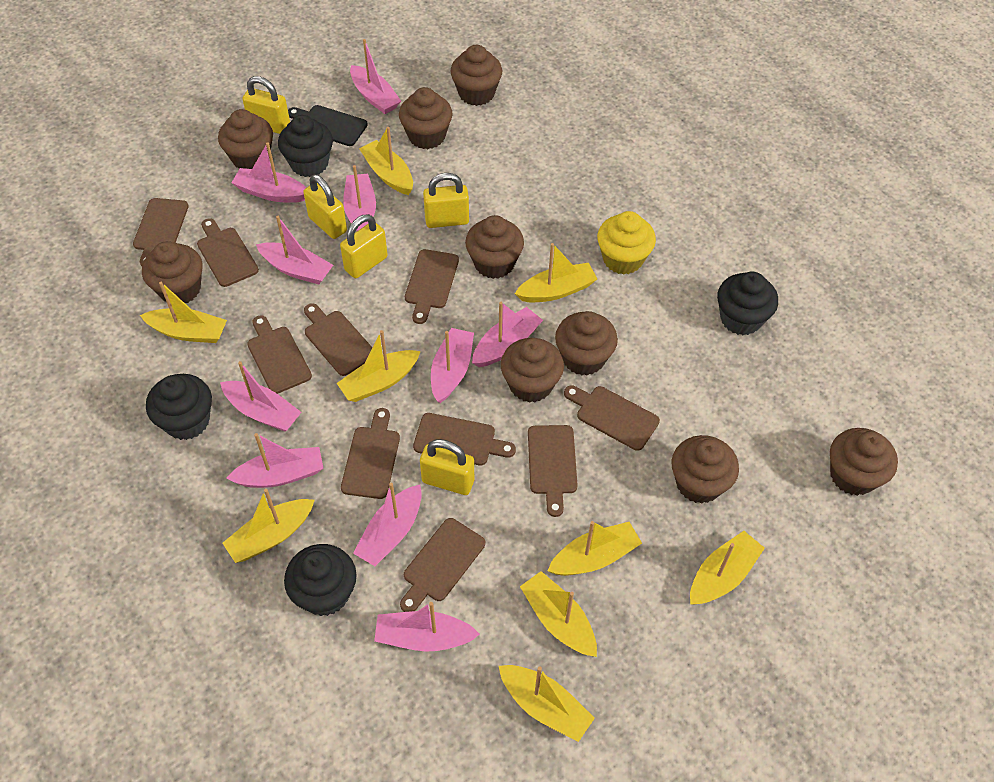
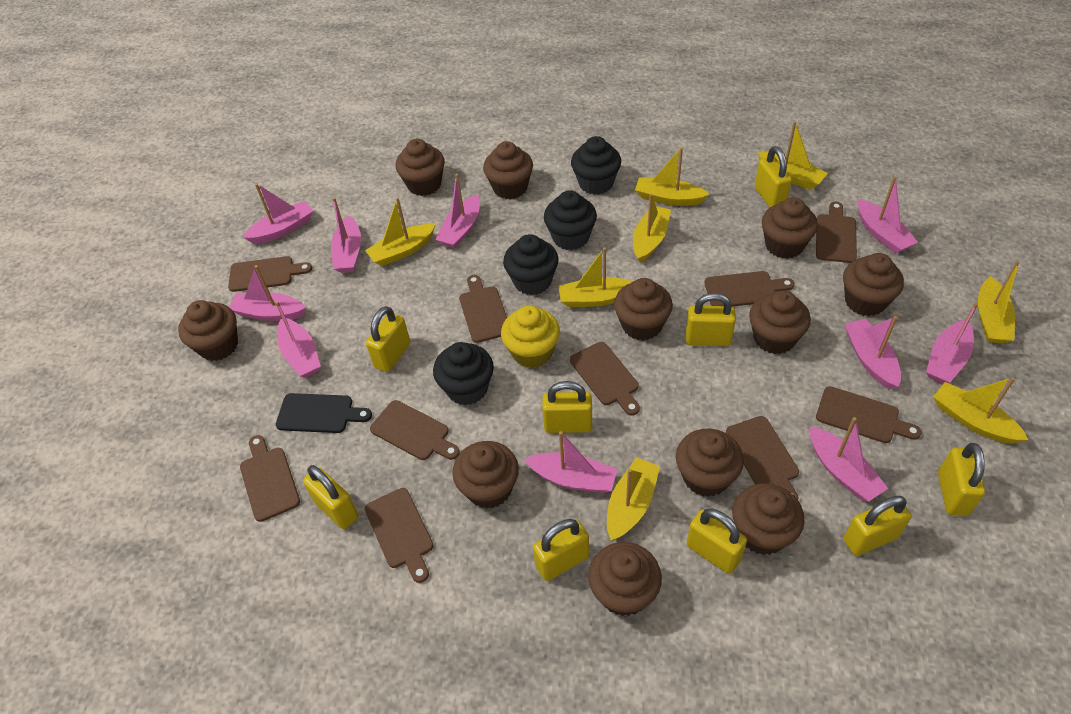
brown cupcake: [142,241,203,303] [218,109,273,169] [399,87,453,149] [451,45,502,106] [465,215,524,279] [501,338,564,403] [555,311,618,375] [671,435,739,504] [830,428,898,496] = 9 -> [178,300,238,361] [395,139,445,196] [452,441,519,509] [483,141,533,199] [588,542,662,616] [614,278,673,341] [676,429,744,497] [732,483,805,555] [749,290,811,354] [762,197,818,259] [843,253,904,316] = 11
yellow boat: [140,282,227,343] [222,489,315,563] [337,330,421,402] [359,127,413,195] [499,665,595,742] [515,243,597,302] [520,571,597,657] [548,521,642,576] [690,531,765,605] = 9 -> [365,197,436,266] [558,247,633,307] [607,457,660,541] [633,194,671,263] [635,148,710,206] [758,121,828,190] [933,377,1028,444] [978,260,1020,343] = 8
yellow padlock: [242,76,290,134] [303,174,347,239] [340,214,388,278] [420,439,474,495] [423,173,469,228] = 5 -> [303,465,359,529] [366,306,410,372] [533,519,589,581] [542,381,592,433] [686,293,736,346] [687,508,747,574] [755,146,792,207] [844,496,912,556] [938,443,985,516] = 9

